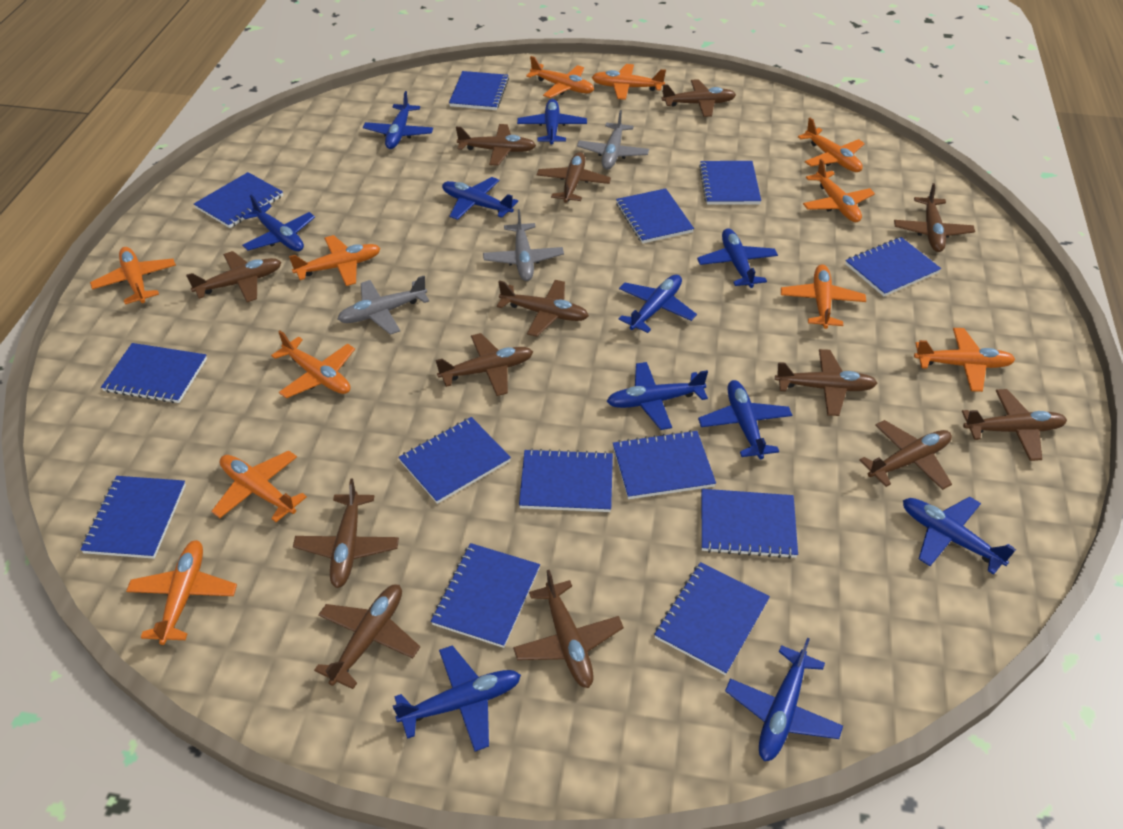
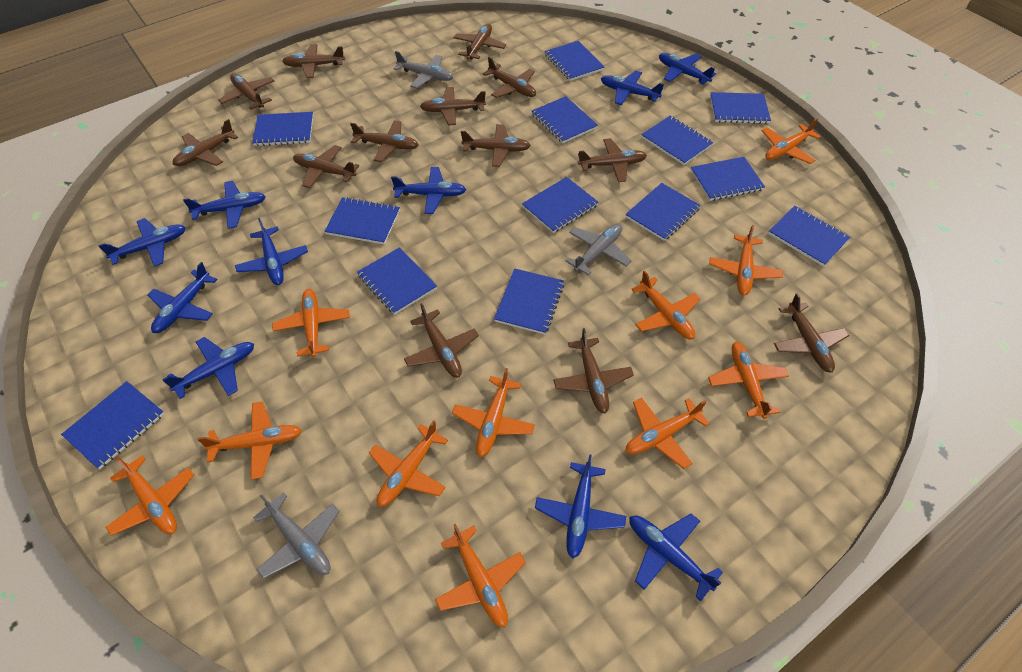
blue plane: [242,195,315,251] [363,91,433,149] [393,645,521,752] [442,177,518,220] [517,99,587,145] [607,362,708,430] [618,274,697,333] [697,228,778,288] [698,380,792,459] [725,638,843,761] [903,497,1016,575] = 11 -> [98,218,186,267] [148,262,218,333] [162,337,254,399] [183,181,266,229] [235,218,308,285] [391,167,466,214] [535,454,626,559] [601,71,664,105] [630,514,723,601] [659,53,716,84] = 10

